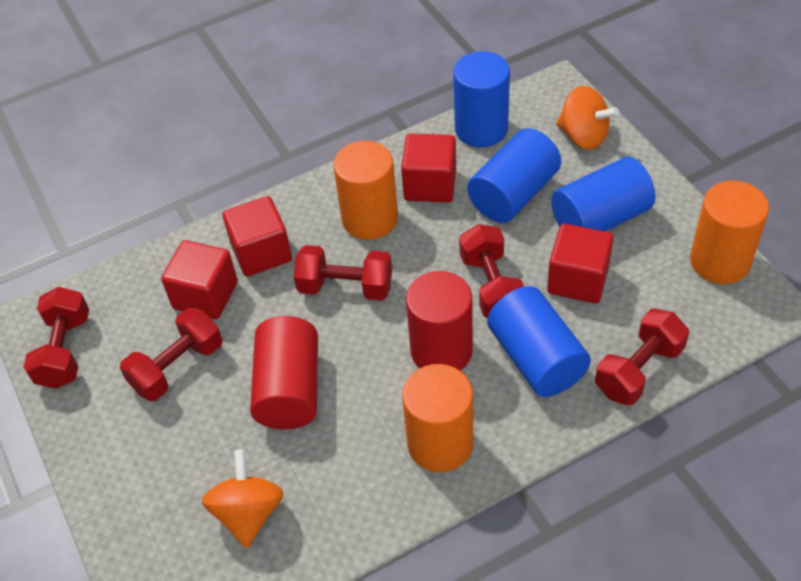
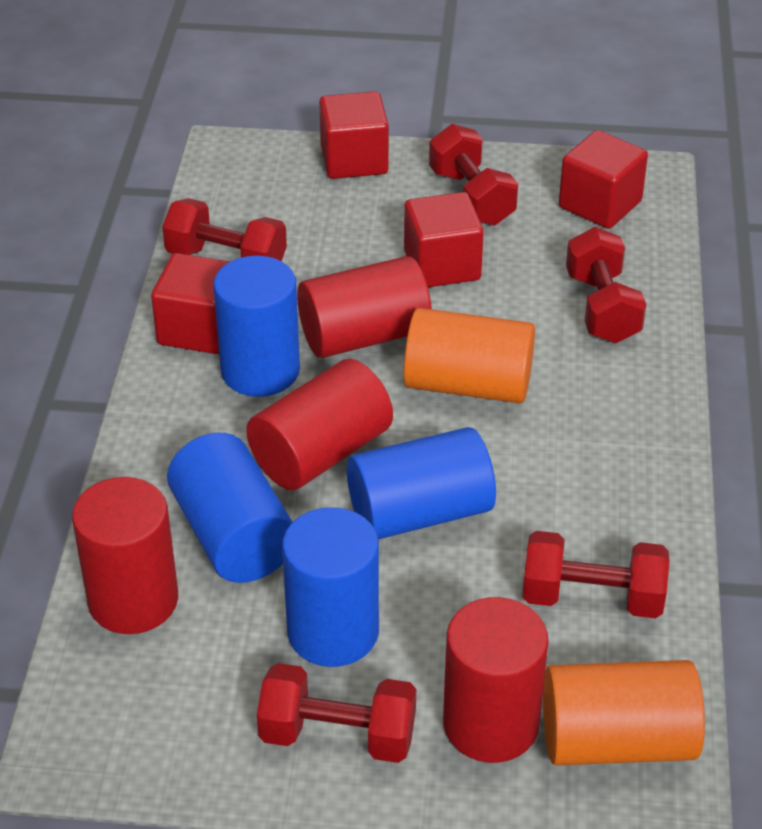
orange cylinder: [333,141,398,240] [402,364,473,472] [690,181,769,284] = 3 -> [404,308,535,403] [543,660,705,766] = 2
orange spinning top: [202,449,283,548] [556,86,619,150] = 2 -> none = 0
red cylinder: [250,316,318,430] [406,271,473,371] = 2 -> [72,477,178,634] [246,359,393,490] [297,256,432,358] [443,597,549,763] = 4

